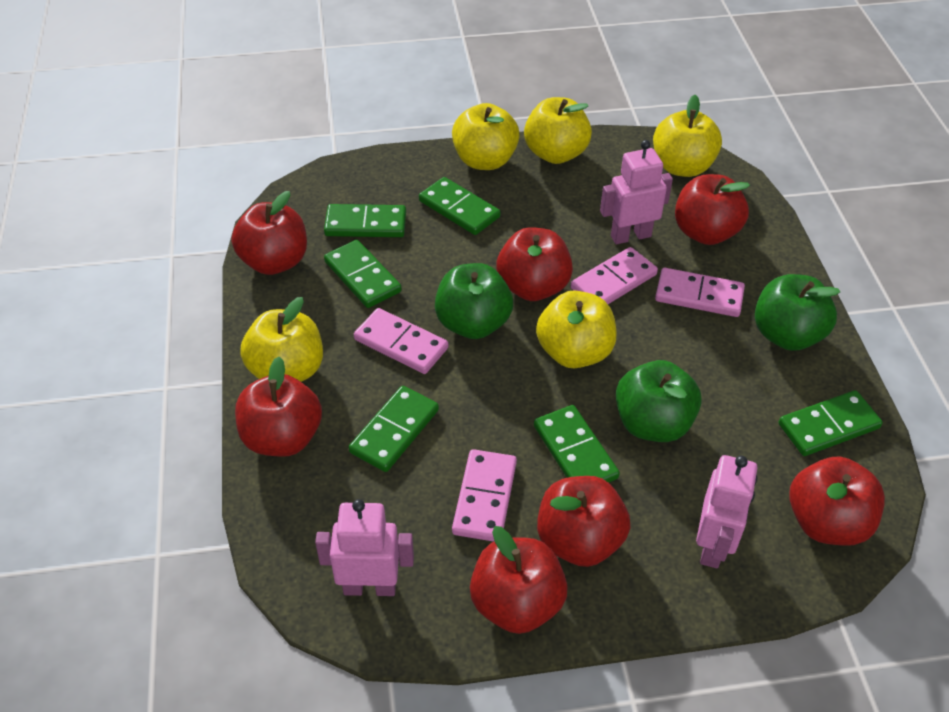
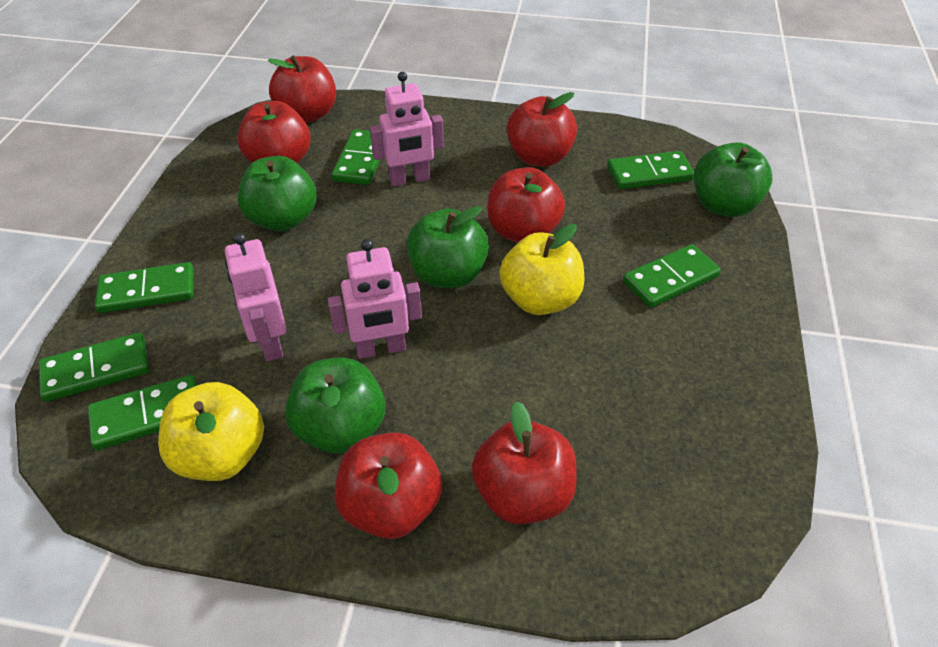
green apple: [435,263,513,339] [616,360,702,442] [755,274,840,351] = 3 -> [237,156,317,231] [285,358,386,454] [407,206,489,288] [694,142,773,217] = 4
pink domino: [354,308,449,374] [452,449,517,542] [571,247,658,304] [655,268,745,317] = 4 -> none = 0
red apple: [232,191,307,275] [235,357,322,457] [470,526,568,634] [497,227,573,301] [537,476,630,567] [675,174,750,245] [789,456,885,546] = 7 -> [237,101,310,163] [268,56,336,123] [334,432,442,539] [472,401,577,525] [488,167,565,243] [507,92,577,167] = 6
yellow apple: [240,297,323,382] [452,103,520,170] [524,97,592,164] [536,290,617,368] [653,95,722,177] = 5 -> [158,382,264,481] [499,224,585,315] = 2

